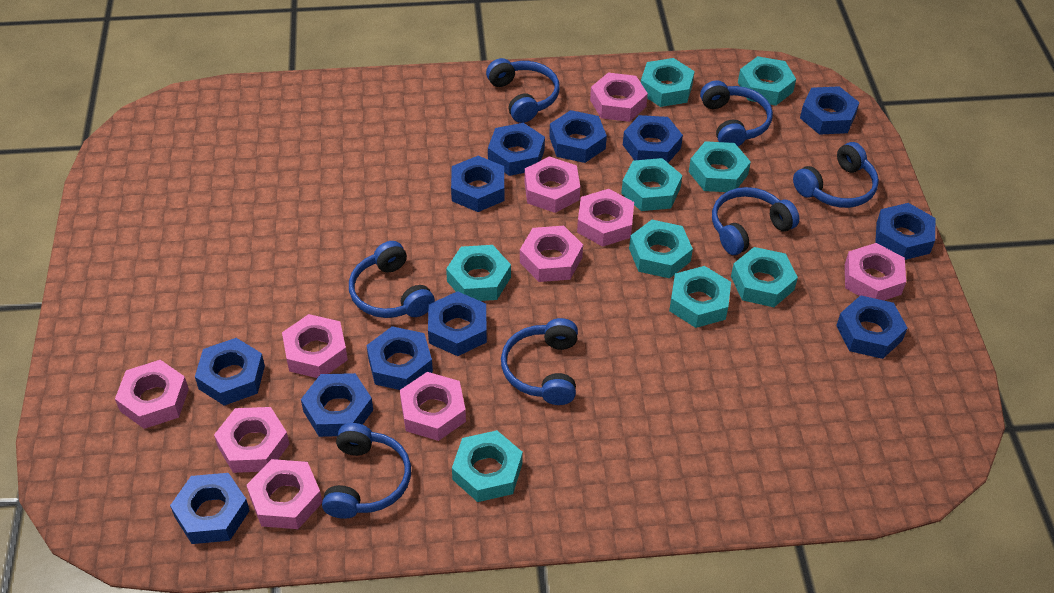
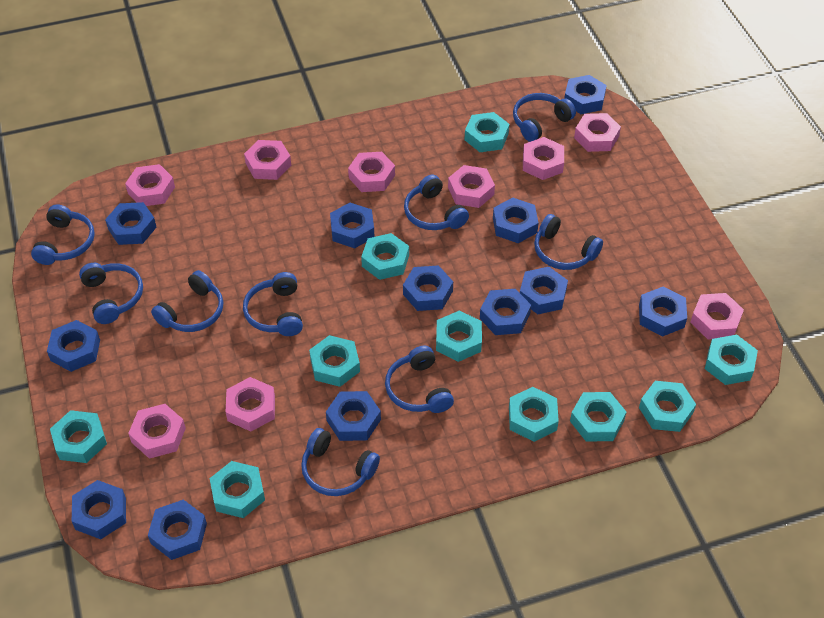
blue headphones: [322,423,411,519] [349,241,435,318] [486,58,560,123] [501,318,578,405] [700,81,773,146] [712,187,799,255] [793,142,879,208] = 7 -> [31,205,95,265] [79,263,143,324] [151,270,223,332] [243,272,303,336] [301,428,380,496] [385,346,454,413] [404,174,469,230] [513,93,576,142] [534,214,603,270] = 9
pink nut: [115,360,189,429] [214,407,289,473] [246,459,322,529] [282,314,348,378] [400,372,466,441] [520,226,583,282] [524,156,580,213] [577,189,634,247] [590,73,648,122] [845,243,906,300] = 10 -> [125,164,175,206] [128,404,186,459] [226,377,275,432] [244,140,291,180] [348,152,395,192] [448,165,495,208] [523,137,564,180] [574,113,621,152] [690,293,744,340] = 9
turquoise nut: [446,245,511,301] [452,430,523,502] [621,158,682,211] [629,220,693,278] [641,58,695,107] [669,266,731,328] [689,141,751,192] [731,247,798,307] [738,56,796,106] = 9 -> [50,410,107,463] [210,461,265,518] [309,335,360,387] [361,233,409,280] [436,310,482,362] [465,112,509,152] [509,387,559,442] [570,392,626,441] [639,381,696,432] [705,335,758,385] = 10

